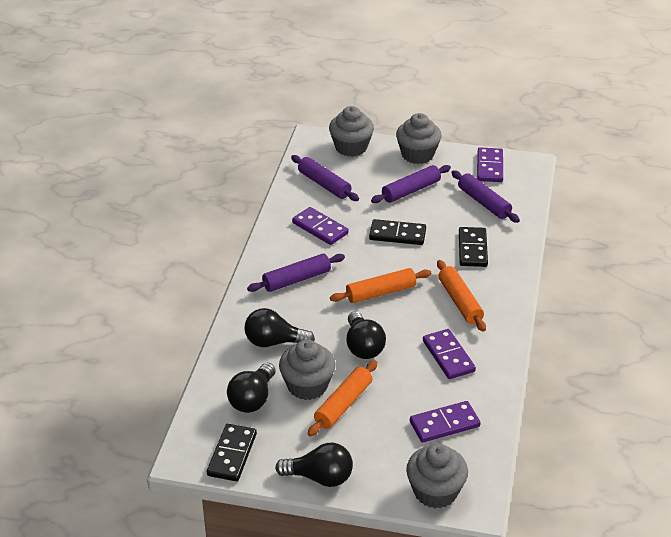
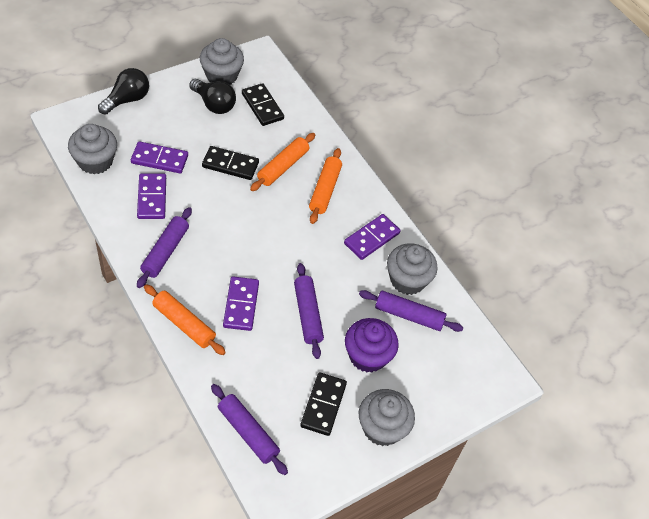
black light bulb: [227,363,276,413] [244,308,315,347] [275,443,353,487] [347,311,386,359] = 4 -> [98,68,149,115] [189,79,236,114] = 2
purple cupcake: none = 0 -> [345,318,399,373] = 1

